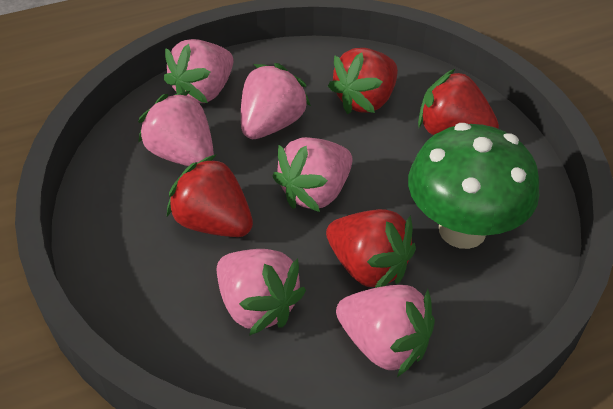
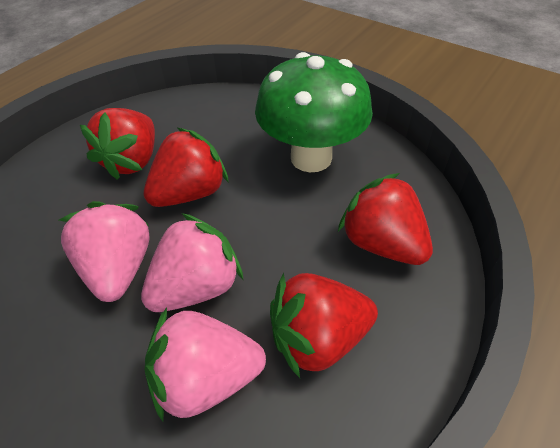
pink strawberry: [138,91,214,166] [164,39,233,103] [217,249,306,336] [241,63,311,139] [273,137,353,212] [336,285,435,377] = 6 -> [59,201,150,302] [141,213,243,312] [145,308,266,421] = 3

